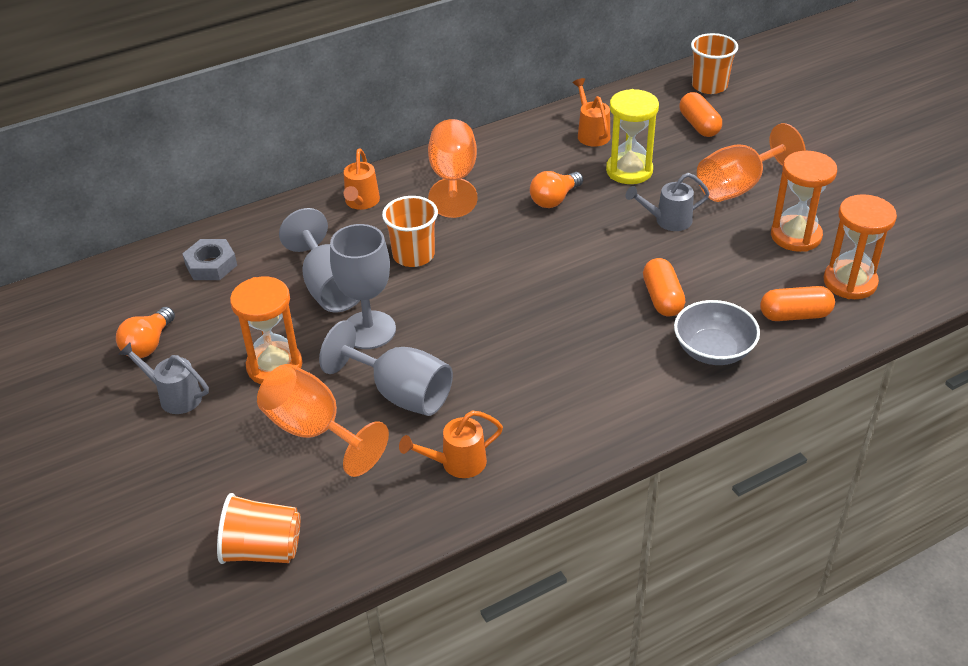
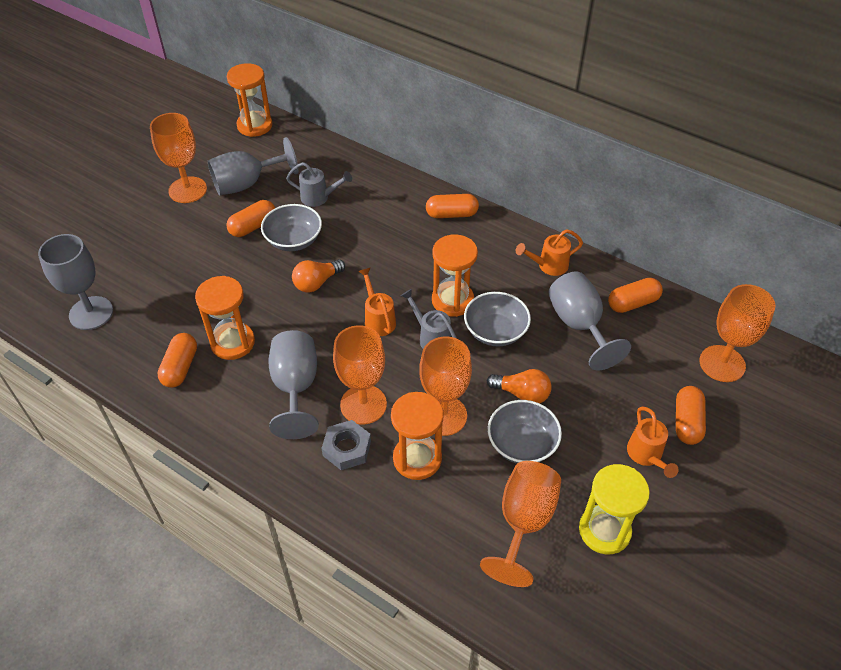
grey bowl: [674,300,760,365] = 1 -> [261,204,322,251] [464,292,531,346] [488,400,562,464] = 3
grey goblet: [279,208,360,313] [319,320,453,416] [330,224,396,349] = 3 -> [38,234,113,330] [208,137,298,195] [269,330,319,439] [548,271,631,370] = 4
orange capsule: [643,258,685,316] [679,92,722,137] [760,286,835,321] = 3 -> [157,333,197,388] [226,200,275,237] [426,194,479,218] [608,278,663,313] [676,386,706,445] = 5
orange cup: [217,493,300,564] [382,196,438,267] [691,33,738,94] = 3 -> none = 0
orange goblet: [257,364,389,477] [428,119,478,218] [697,123,806,202] = 3 -> [150,113,207,203] [333,325,387,424] [419,337,472,436] [480,461,561,587] [699,284,775,382] = 5
orange hourglass: [230,277,302,384] [771,151,837,252] [823,194,897,299] = 3 -> [195,276,255,360] [227,63,272,137] [391,392,444,480] [432,234,478,317] = 4

